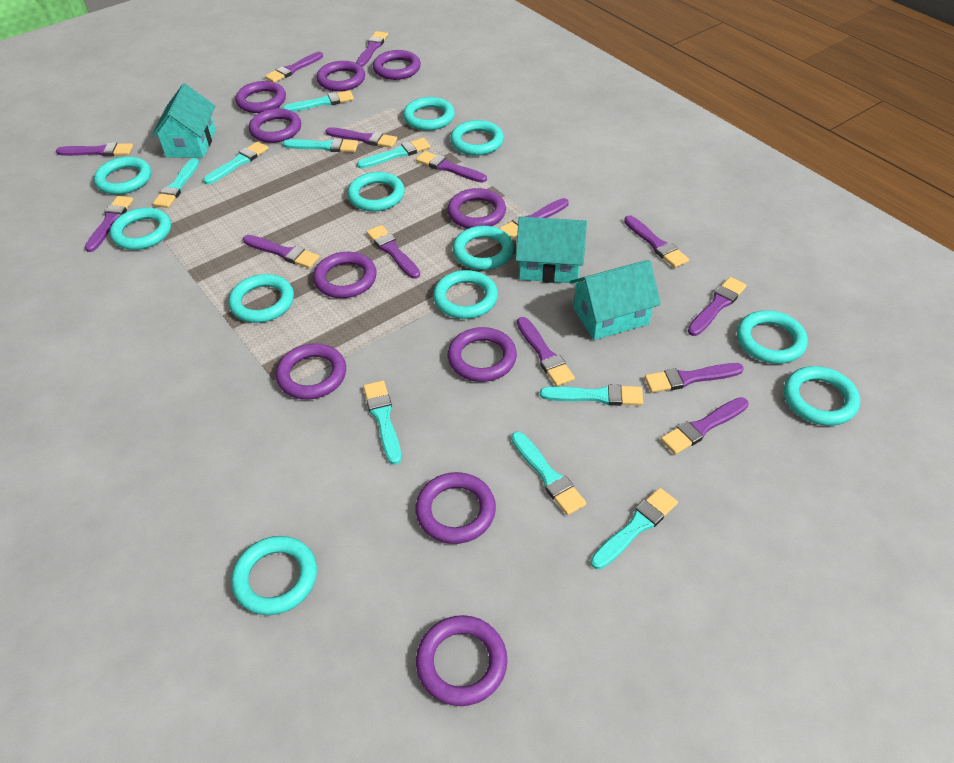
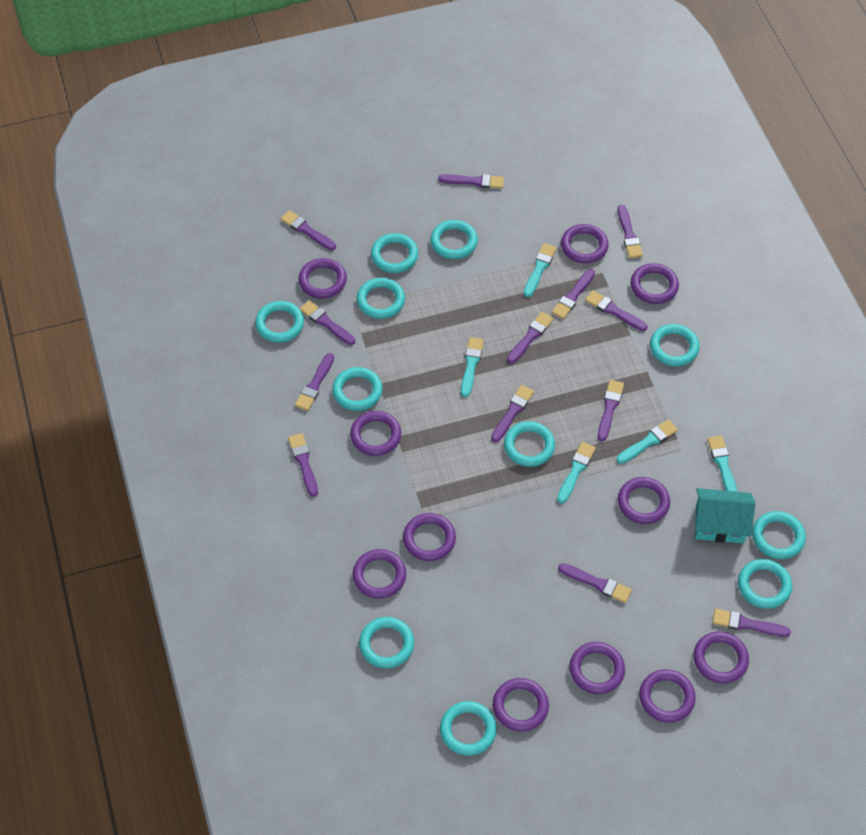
purple brush: [56,142,133,156] [85,196,133,252] [243,235,319,268] [265,52,323,82] [325,127,397,148] [356,31,388,67] [366,225,420,279] [416,151,487,183] [499,198,569,239] [517,317,575,386] [624,216,689,268] [644,363,744,393] [661,397,749,454] [688,277,747,336] = 14 -> [281,210,336,251] [288,433,318,497] [295,353,334,411] [300,300,355,345] [438,174,504,189] [491,385,534,442] [507,312,554,364] [552,269,595,319] [558,563,632,603] [585,291,647,331] [598,380,624,441] [618,205,643,258] [712,609,791,637] = 13
purple ring: [235,81,286,113] [249,108,301,143] [276,343,346,400] [313,252,377,298] [316,61,365,91] [373,50,421,80] [415,472,496,544] [416,615,507,706] [447,188,506,229] [447,327,517,382] = 10 -> [299,258,347,298] [350,411,401,456] [353,549,406,599] [403,513,456,561] [493,678,549,732] [561,224,609,263] [569,642,625,694] [618,477,670,524] [631,263,679,304] [639,669,696,723] [693,631,749,684] = 11
turquoise brush: [153,158,199,208] [203,141,269,184] [282,90,354,112] [283,138,358,152] [357,138,430,169] [363,381,401,465] [511,432,586,515] [540,384,643,406] [591,488,678,569] = 9 -> [461,337,484,397] [524,243,557,297] [557,442,596,504] [617,419,678,464] [707,435,738,492] = 5
turquoise house: [151,84,216,158] [515,216,587,284] [570,260,661,340] = 3 -> [695,488,755,544] = 1

